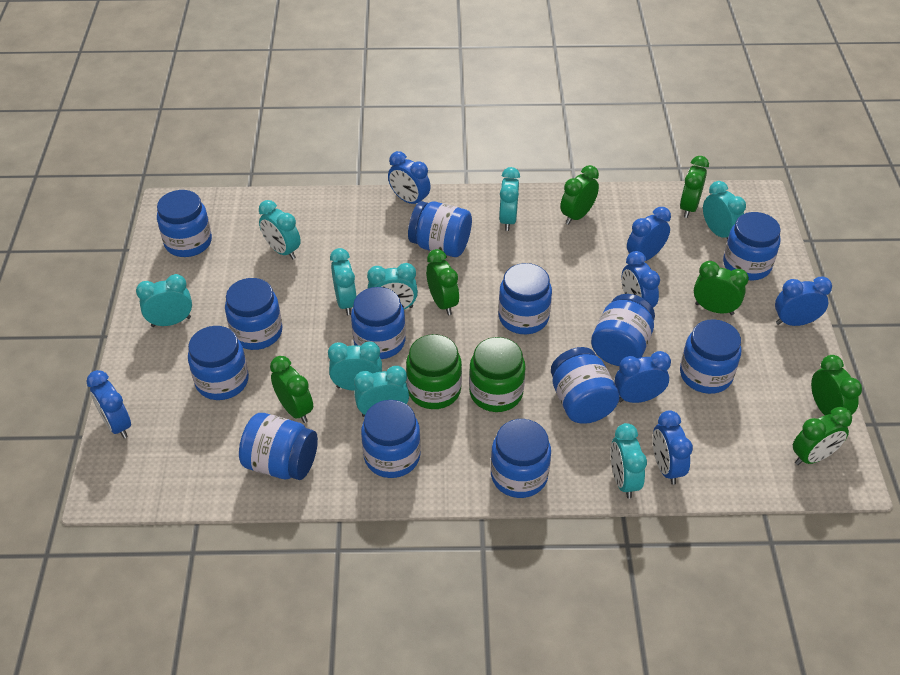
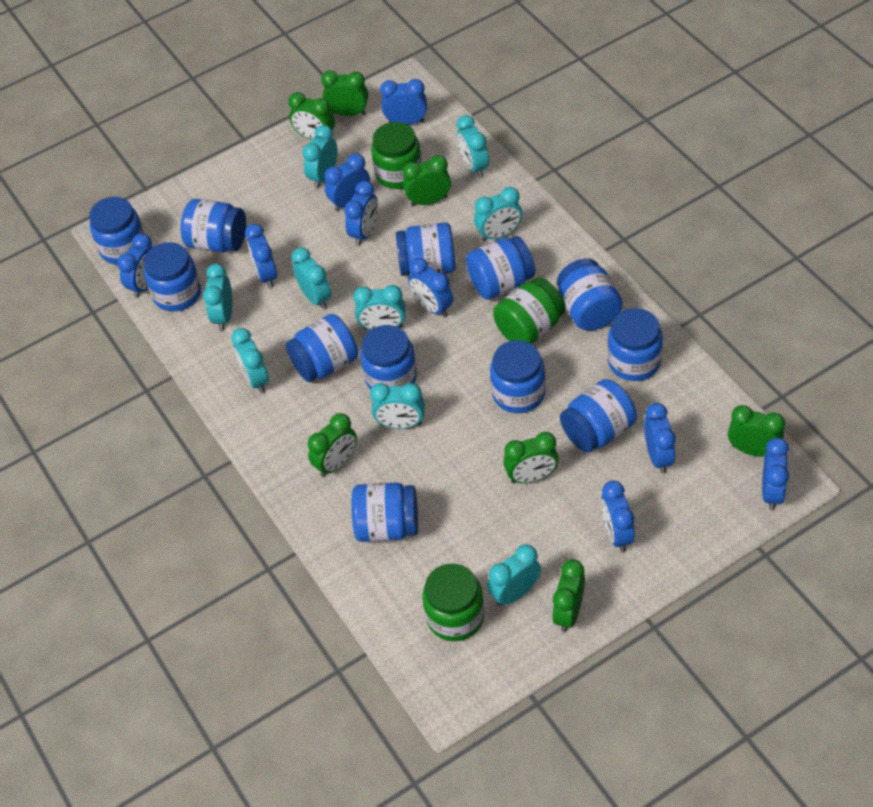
blue clock: [87,370,131,438] [388,151,431,204] [615,351,671,403] [621,251,660,308] [627,207,671,261] [653,410,693,485] [775,276,832,326] = 7 -> [117,233,153,298] [245,224,277,288] [324,153,370,211] [344,181,378,246] [380,79,427,125] [409,258,453,318] [601,480,635,552] [644,403,676,473] [762,437,789,510] = 9
blue jar: [157,190,212,257] [188,326,249,400] [225,278,282,350] [239,413,318,480] [351,287,406,359] [361,400,421,478] [408,201,472,257] [491,419,551,498] [498,263,552,334] [551,347,620,424] [591,294,655,366] [680,319,741,394] [723,212,781,280] = 13 -> [89,197,145,264] [144,242,201,312] [181,199,246,252] [286,314,358,382] [351,482,418,542] [360,325,417,390] [396,223,456,276] [466,236,535,300] [490,340,546,413] [557,258,623,330] [560,379,637,453] [608,308,663,381] = 12
green jar: [406,334,462,409] [469,337,526,412] = 2 -> [371,122,422,189] [422,564,484,641] [493,277,566,344] = 3

